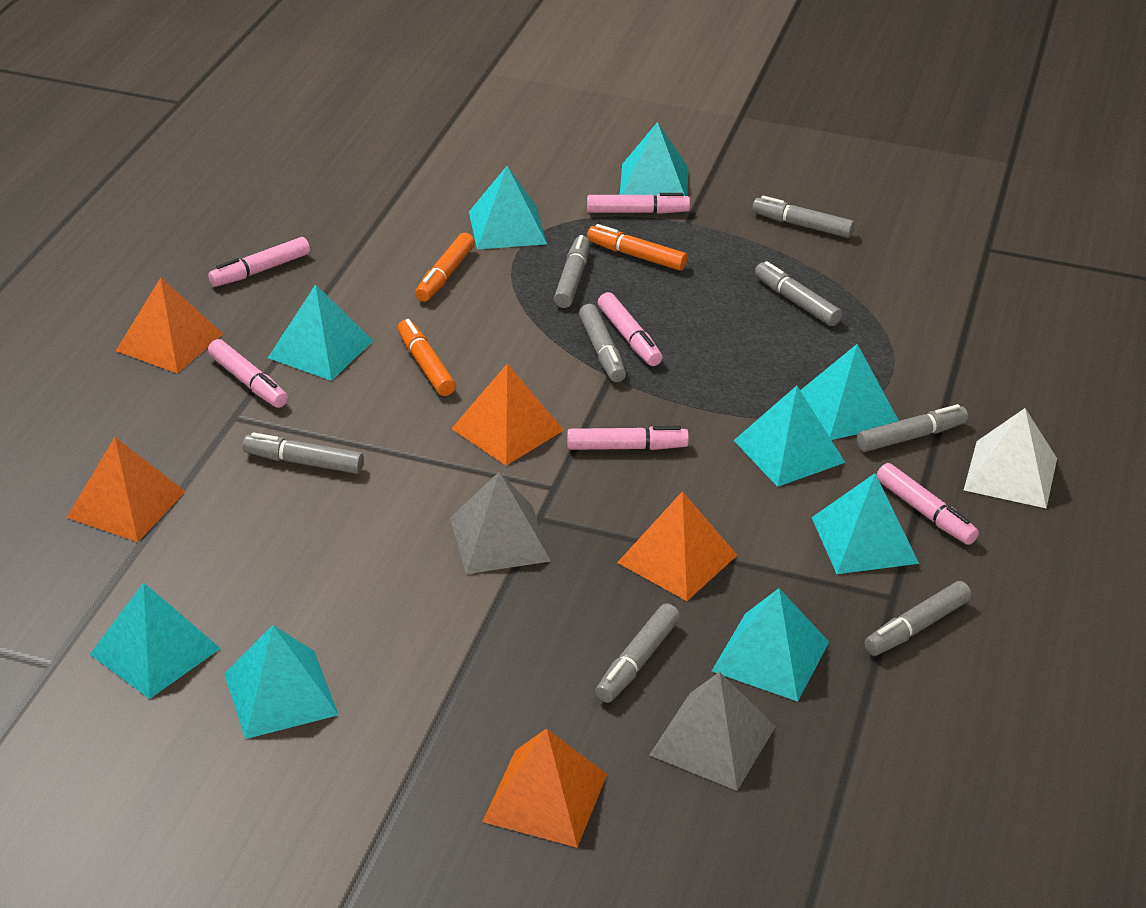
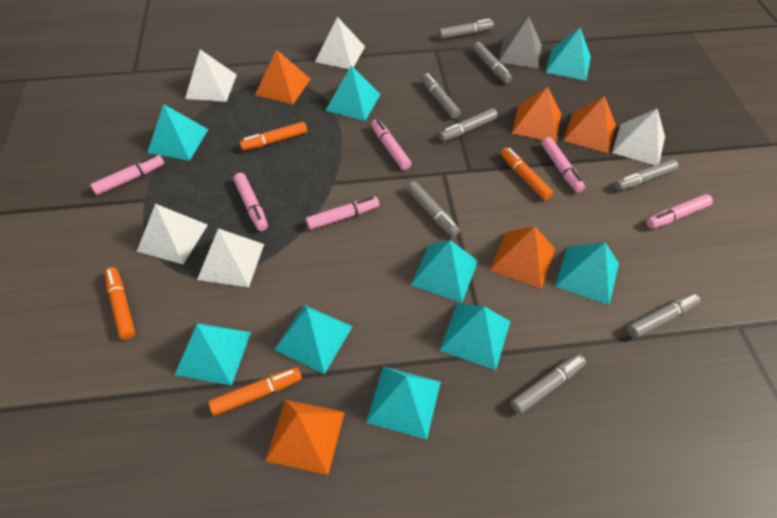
grey pyramid: [450,472,551,574] [649,672,776,791] = 2 -> [499,16,542,68] = 1
orange marker: [398,319,456,396] [415,233,475,302] [587,224,688,271] = 3 -> [105,267,135,340] [209,367,302,416] [239,122,307,151] [501,147,553,200] = 4
white pyramid: [964,408,1057,509] = 1 -> [137,204,208,264] [185,49,237,102] [197,228,264,287] [315,17,365,69] [612,108,665,165] = 5

